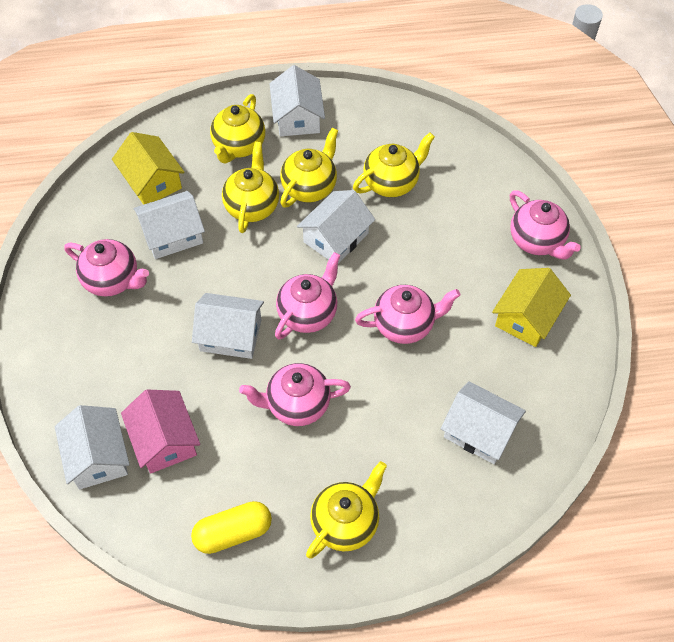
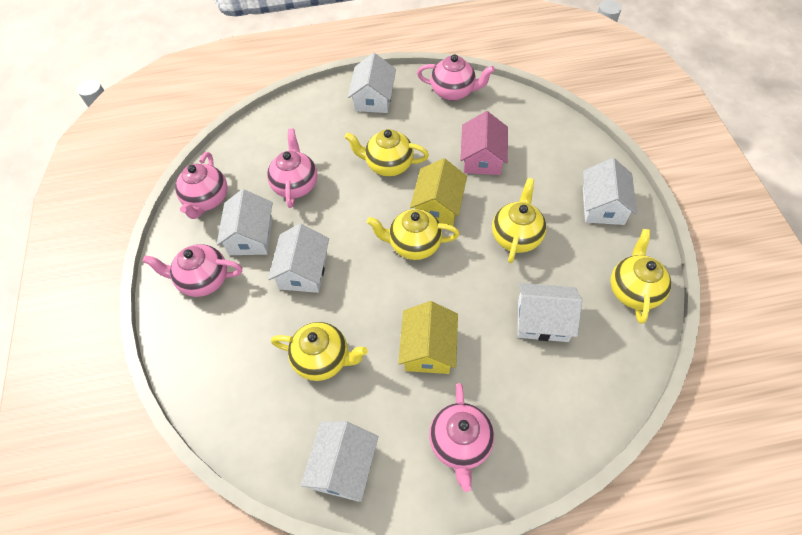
yellow capsule: [191,501,272,554] = 1 -> none = 0

